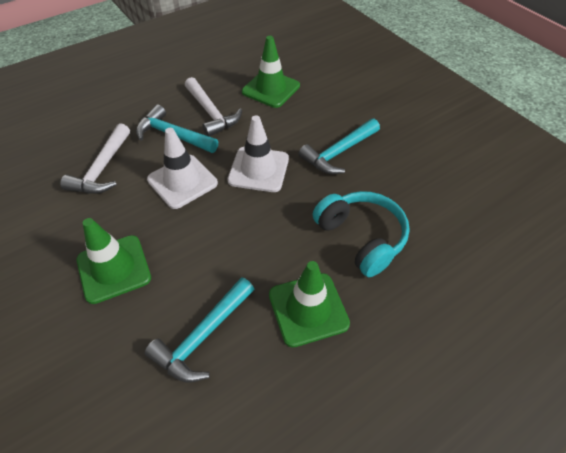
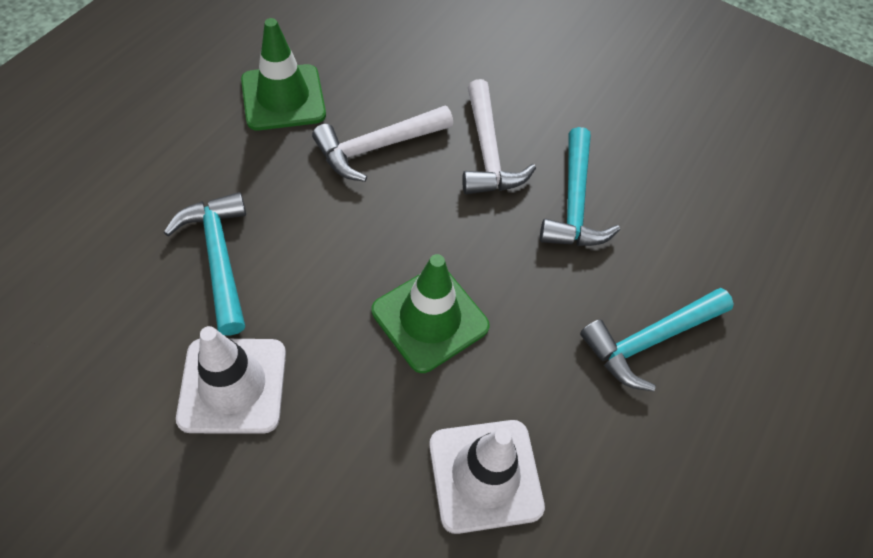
green traffic cone: [77,218,151,304] [242,36,300,108] [269,261,350,348] = 3 -> [241,18,326,130] [372,254,490,373] = 2
turquoise headphones: [313,191,410,277] = 1 -> none = 0

